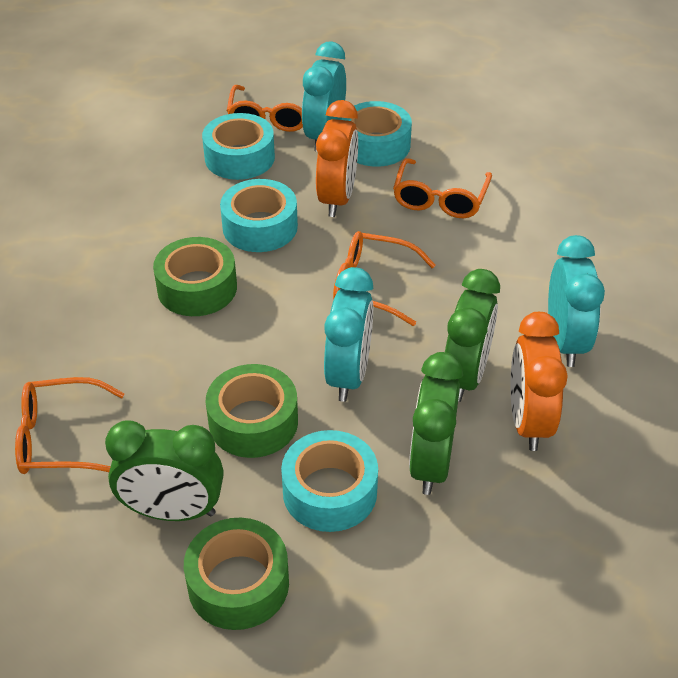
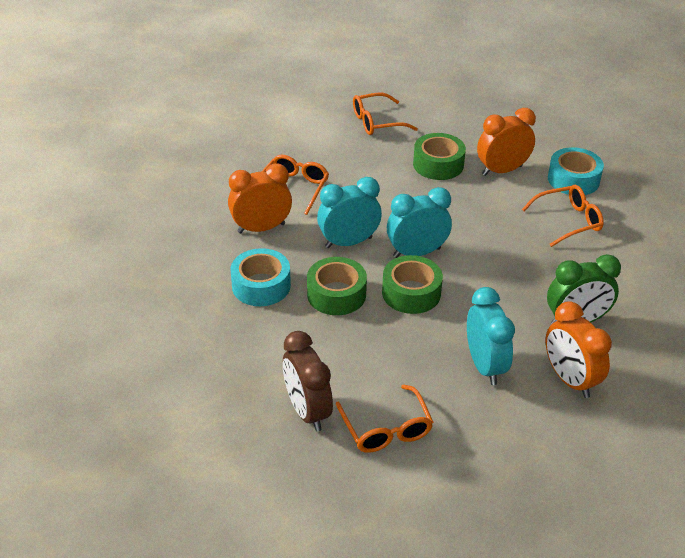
brown clock: none = 0 -> [283,331,333,431] = 1
green clock: [105,421,224,521] [409,352,463,495] [445,269,500,402] = 3 -> [547,254,621,324] = 1
orange clock: [316,100,358,217] [511,312,568,451] = 2 -> [228,163,292,234] [477,108,536,176] [545,301,612,398] = 3
turquoise tape: [202,113,275,180] [220,179,298,252] [281,430,378,532] [342,101,412,167] = 4 -> [231,248,291,306] [548,147,604,195] = 2

